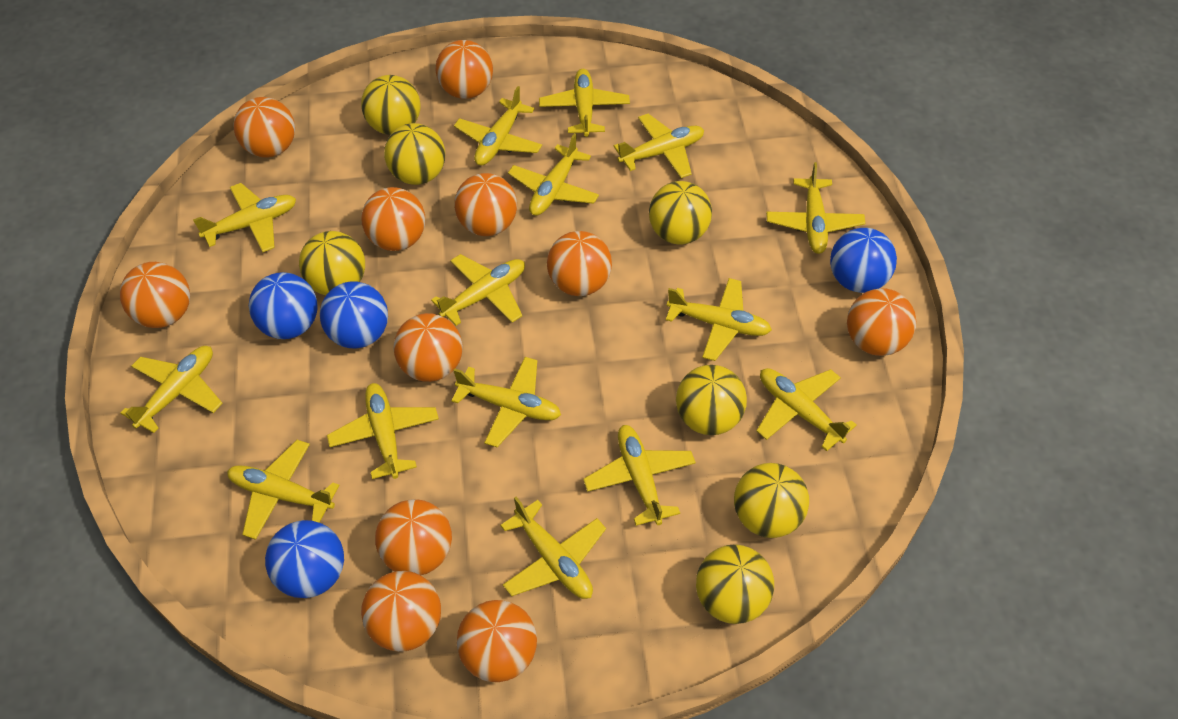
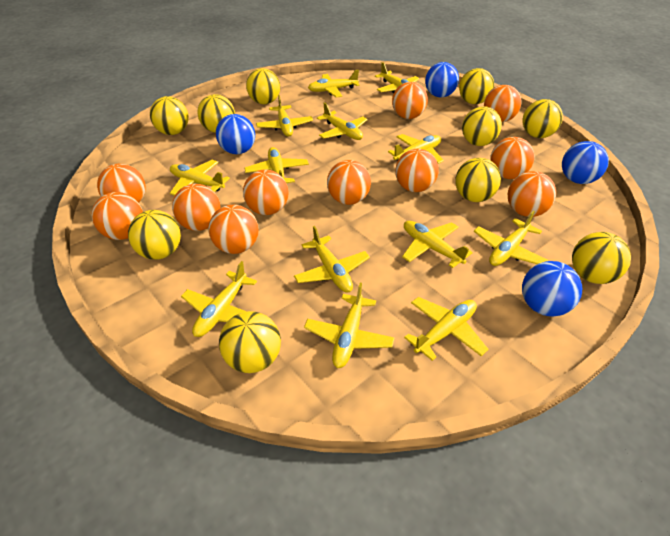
yellow ball: [299,231,365,295] [361,75,421,135] [384,123,445,185] [649,181,712,245] [676,365,747,435] [696,544,774,624] [734,463,809,538] = 7 -> [128,210,181,260] [150,96,189,135] [197,94,235,133] [219,311,281,373] [246,68,280,104] [455,158,501,202] [459,68,494,104] [462,106,502,146] [522,99,563,138] [572,232,631,284] = 10
yellow plane: [121,346,222,433] [193,183,296,252] [227,440,339,540] [327,383,439,479] [431,254,525,326] [451,357,561,447] [454,86,542,166] [500,497,606,599] [508,133,599,216] [539,69,630,137] [583,425,696,526] [613,114,704,178] [666,278,772,361] [757,368,857,451] [766,162,865,254] = 15 -> [170,160,230,196] [181,261,257,337] [245,147,309,183] [256,95,313,137] [294,226,370,293] [304,283,394,368] [308,70,360,98] [317,102,368,140] [375,62,420,93] [388,134,444,164] [402,221,473,268] [404,297,488,361] [474,211,548,266] = 13

